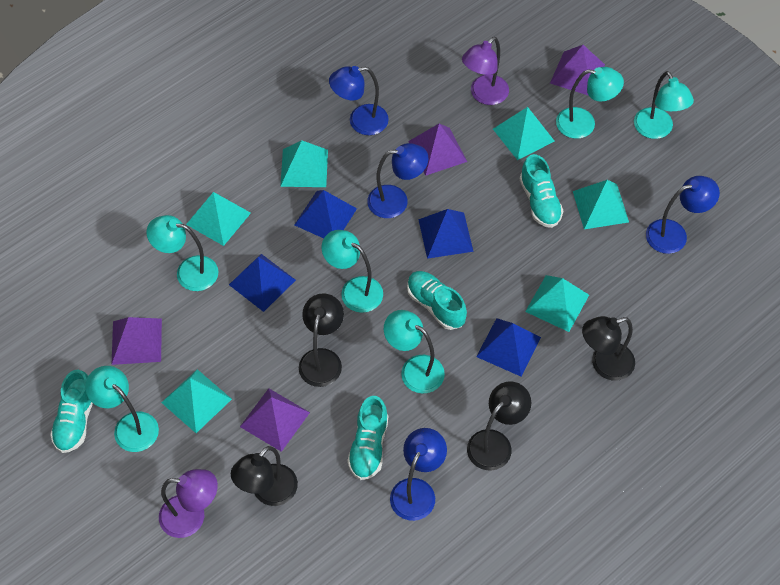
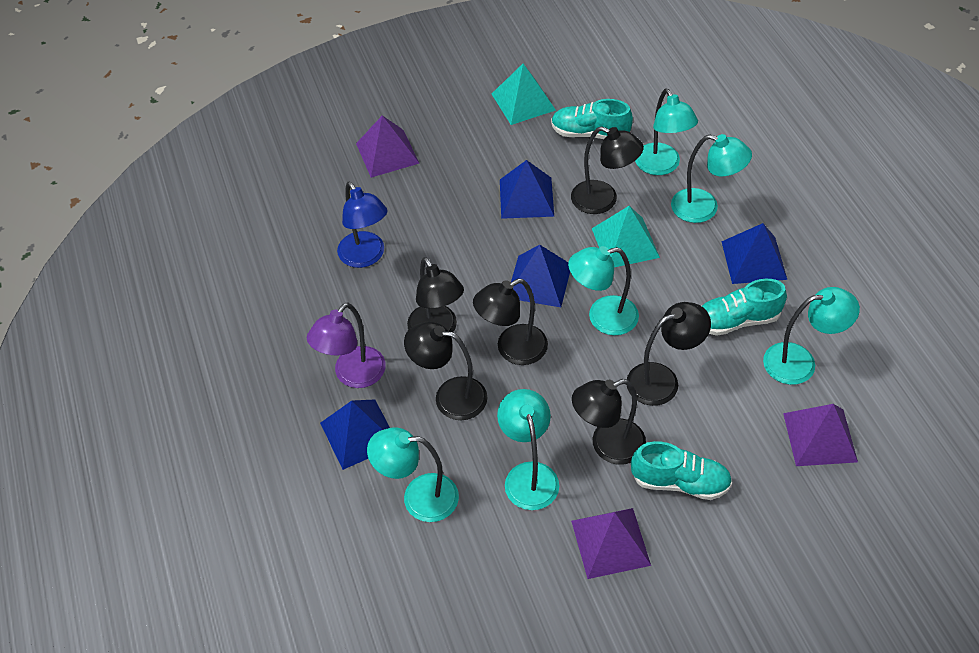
black lamp: [231,446,298,506] [299,293,344,387] [467,381,531,471] [582,316,635,381] = 4 -> [404,321,488,420] [407,257,464,332] [473,279,548,365] [571,126,644,214] [572,379,646,465] [627,302,711,406] = 6
blue lamp: [329,66,389,135] [367,143,428,218] [390,428,447,521] [646,176,720,254] = 4 -> [337,182,388,268] = 1
purple lamp: [159,469,218,538] [462,37,509,105] = 2 -> [307,302,386,388] = 1
purple pyramid: [111,317,162,365] [240,388,310,452] [408,124,467,176] [550,45,605,96] = 4 -> [356,115,419,178] [571,508,651,579] [783,404,858,466] = 3
turquoise pyramid: [161,369,232,433] [186,192,251,246] [280,140,328,187] [493,107,554,160] [525,275,589,332] [573,180,629,229] = 6 -> [492,64,556,125] [592,206,660,267] = 2
turquoise shoe: [50,370,93,453] [347,396,388,480] [407,271,467,330] [520,154,563,228] = 4 -> [551,99,633,139] [631,441,732,500] [702,279,787,336] = 3

